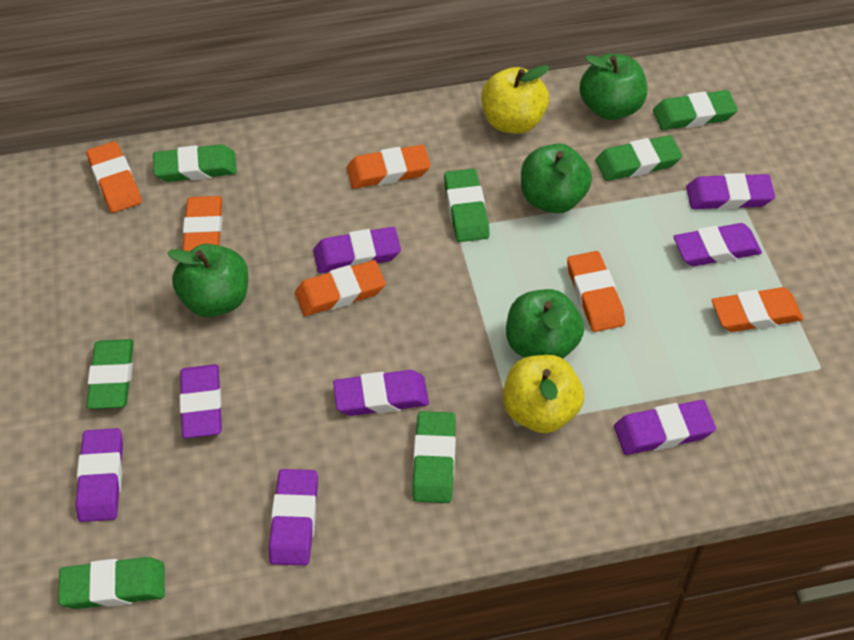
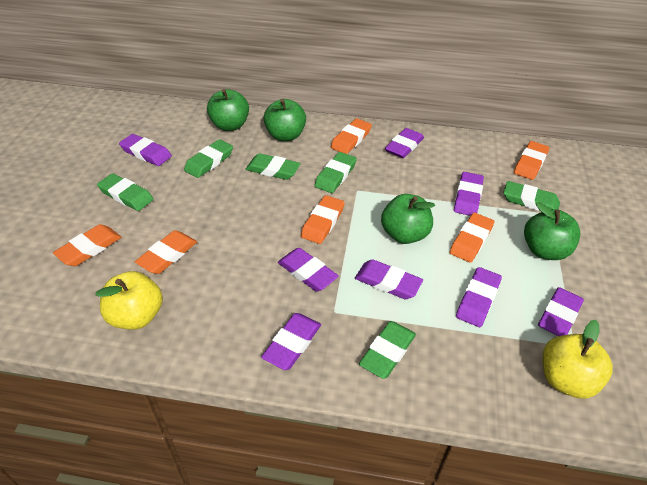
green eraser: [58,557,165,609] [86,339,134,409] [153,144,237,182] [412,411,456,503] [444,169,490,242] [596,135,682,181] [653,90,738,130] = 7 -> [97,173,154,211] [184,139,233,178] [245,153,301,180] [314,152,357,193] [359,321,416,379] [503,181,560,211] = 6

